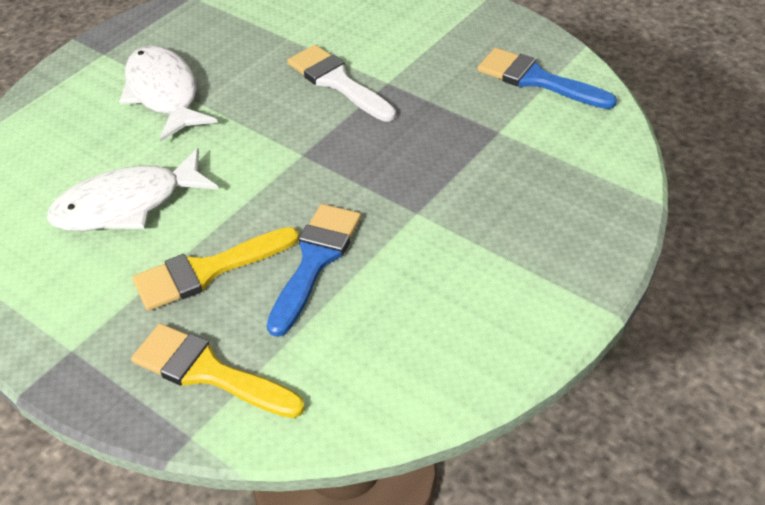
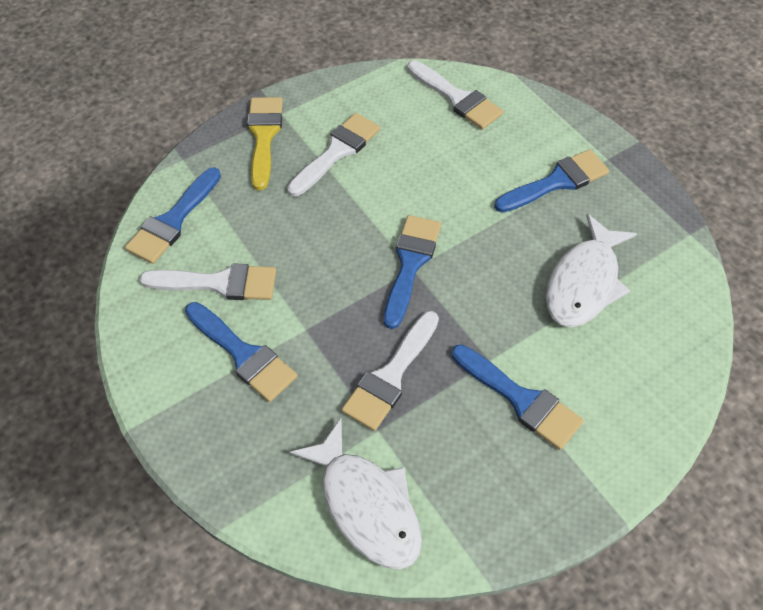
blue brush: [267,204,361,337] [477,48,617,109] = 2 -> [125,167,221,264] [185,302,297,402] [384,215,441,329] [452,344,584,450] [494,149,609,213] = 5
white brush: [287,45,396,122] = 1 -> [139,263,276,300] [287,113,380,196] [342,311,439,431] [407,60,503,129] = 4
yellow brush: [131,324,305,418] [132,227,299,311] = 2 -> [247,97,283,190] = 1

